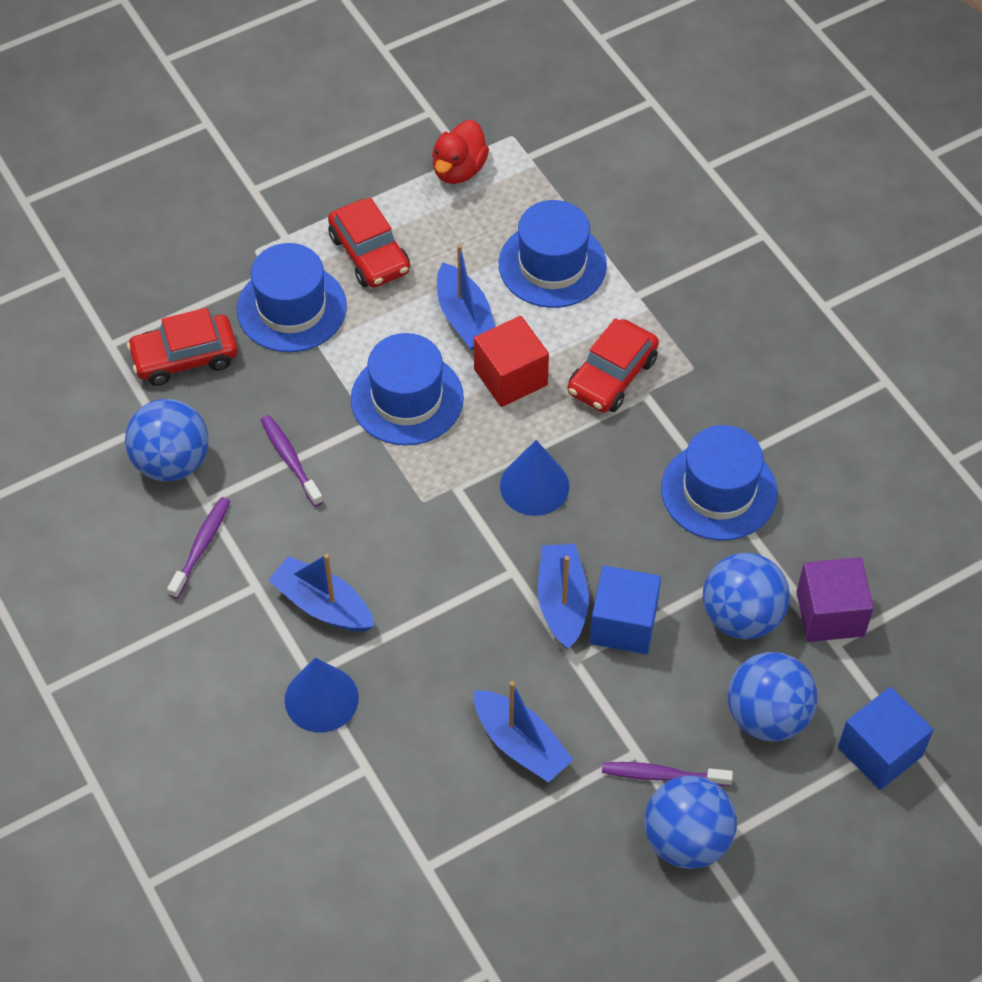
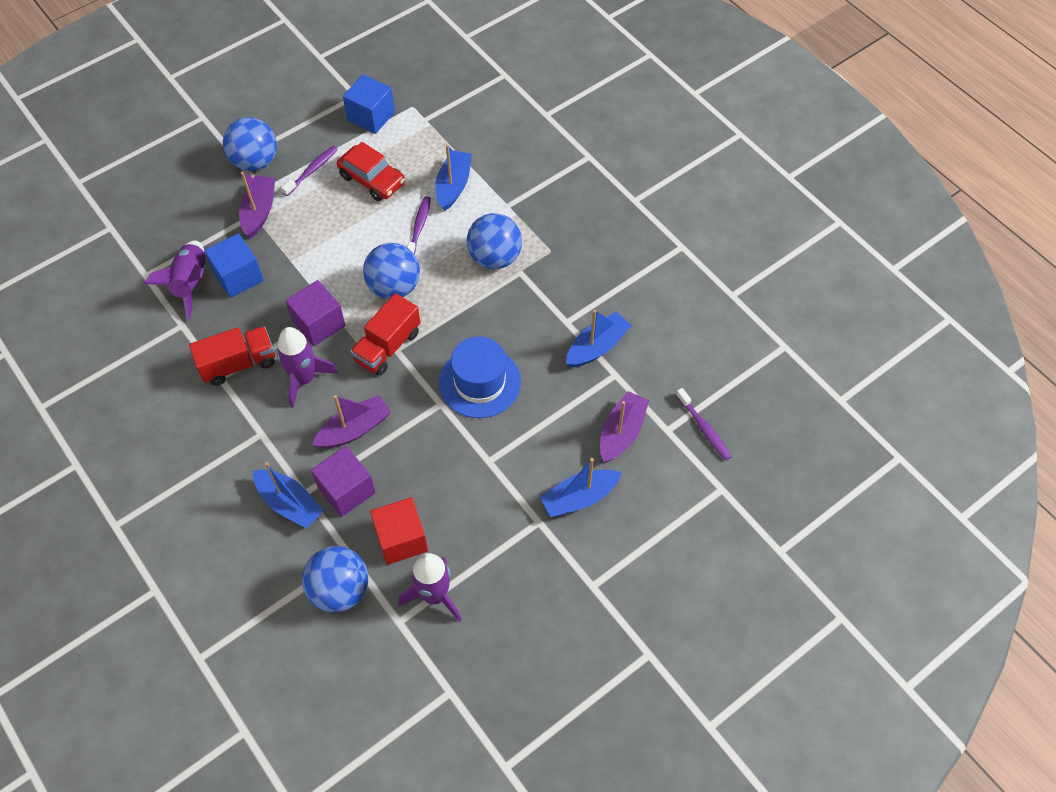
blue cone: [285,657,359,733] [500,440,570,516] = 2 -> none = 0
blue hat: [237,243,347,352] [351,333,464,445] [499,200,607,308] [661,425,778,541] = 4 -> [439,336,521,418] = 1
purple boat: none = 0 -> [239,171,275,238] [312,395,391,448] [600,391,649,462] = 3
purple cube: [797,557,874,642] = 1 -> [285,280,346,346] [311,446,376,517] = 2
purple rocket: none = 0 -> [144,240,206,320] [277,327,338,408] [398,553,462,622] = 3
red car: [127,308,238,386] [328,198,410,288] [567,318,659,412] = 3 -> [337,142,405,201] = 1
red duck: [432,120,489,184] = 1 -> none = 0
red truck: none = 0 -> [189,326,275,386] [350,293,420,376] = 2

